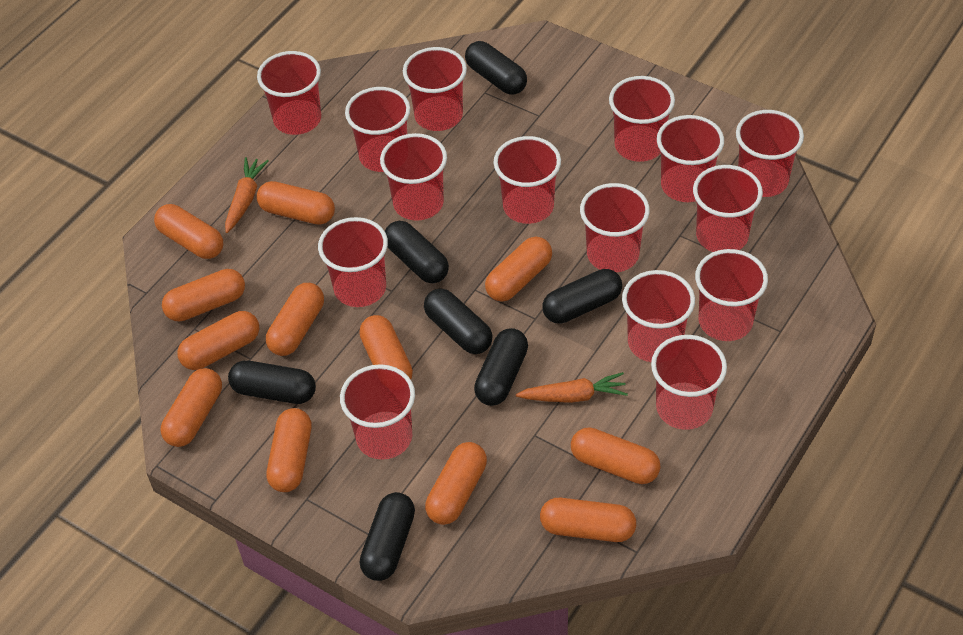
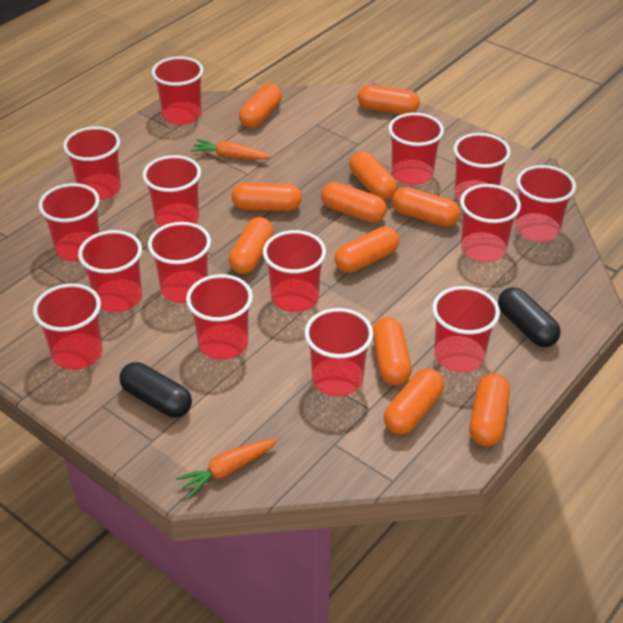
black capsule: [228,360,316,404] [360,492,415,581] [385,221,449,283] [424,289,493,354] [465,41,527,95] [474,328,528,406] [542,269,622,324] = 7 -> [120,362,192,418] [498,287,561,347] = 2
orange capsule: [154,204,223,259] [161,368,222,447] [162,269,245,322] [177,311,259,370] [257,181,335,225] [266,283,324,356] [267,408,311,492] [359,315,413,379] [425,442,487,525] [485,237,552,302] [540,498,636,542] [571,427,660,484] = 12 -> [229,217,274,274] [232,182,302,211] [239,84,282,128] [321,182,387,223] [334,227,399,273] [349,151,397,201] [358,85,420,114] [373,318,412,386] [384,368,444,435] [392,187,460,227] [469,373,510,446] = 11

